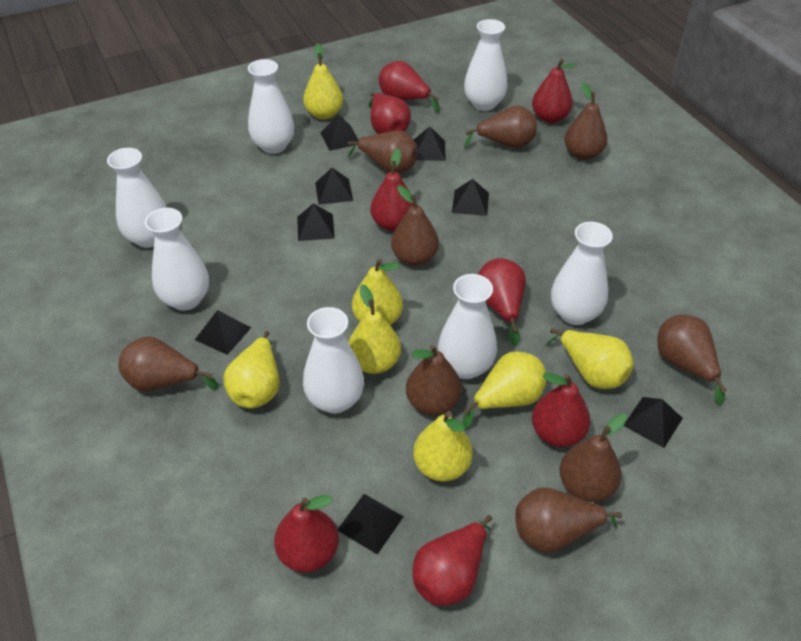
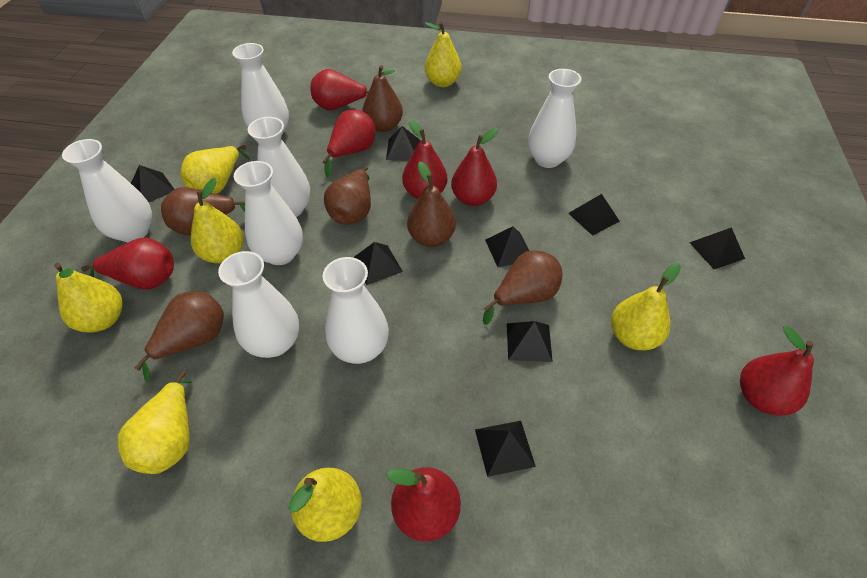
brown pear: [119,336,218,391] [347,130,418,173] [391,185,439,266] [406,344,462,415] [464,106,537,148] [515,488,622,553] [560,413,627,502] [564,83,607,160] [657,315,727,405] = 9 -> [135,291,224,383] [161,187,245,236] [324,166,371,225] [362,65,403,132] [407,162,456,247] [483,250,563,325] = 6
red pear: [274,495,339,573] [369,93,411,134] [370,149,413,231] [379,61,440,113] [412,515,492,606] [478,258,526,346] [532,59,576,123] [532,373,590,447] = 8 -> [81,238,174,290] [310,69,368,110] [323,110,375,178] [386,467,461,541] [402,119,447,199] [451,128,498,206] [740,326,814,416] = 7

